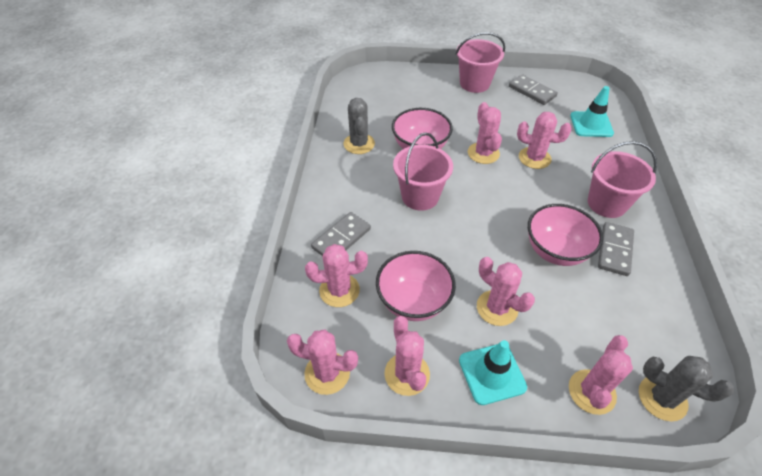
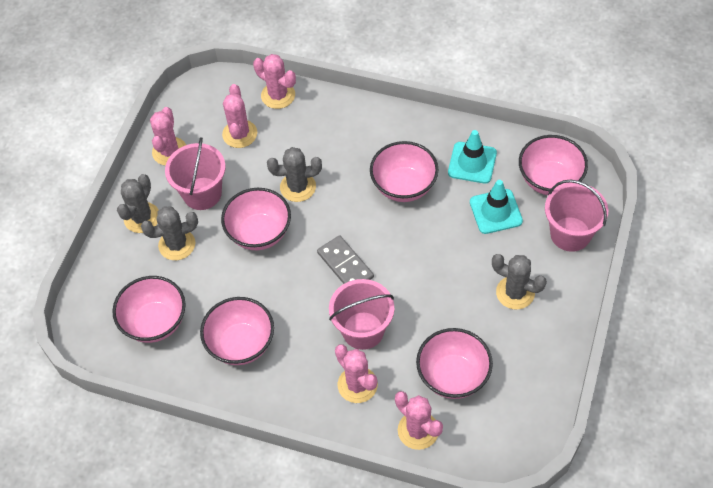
grey cactus: [343,98,375,154] [639,356,734,422] = 2 -> [117,174,159,233] [141,206,198,260] [267,147,322,202] [492,254,547,310] = 4
grey domino: [311,212,371,256] [509,74,558,105] [598,222,634,276] = 3 -> [317,235,374,284] = 1
pink bowl: [376,251,456,321] [392,108,453,149] [528,204,603,266] = 3 -> [112,276,186,343] [200,297,274,365] [221,188,291,250] [370,141,438,202] [416,328,493,399] [519,135,588,195] = 6
pink cactus: [287,329,358,395] [305,244,368,307] [384,316,430,396] [468,102,502,164] [477,257,535,326] [517,112,572,169] [569,335,633,415] = 7 -> [150,107,186,166] [222,84,257,148] [253,54,296,109] [335,344,378,403] [395,391,443,450] = 5

